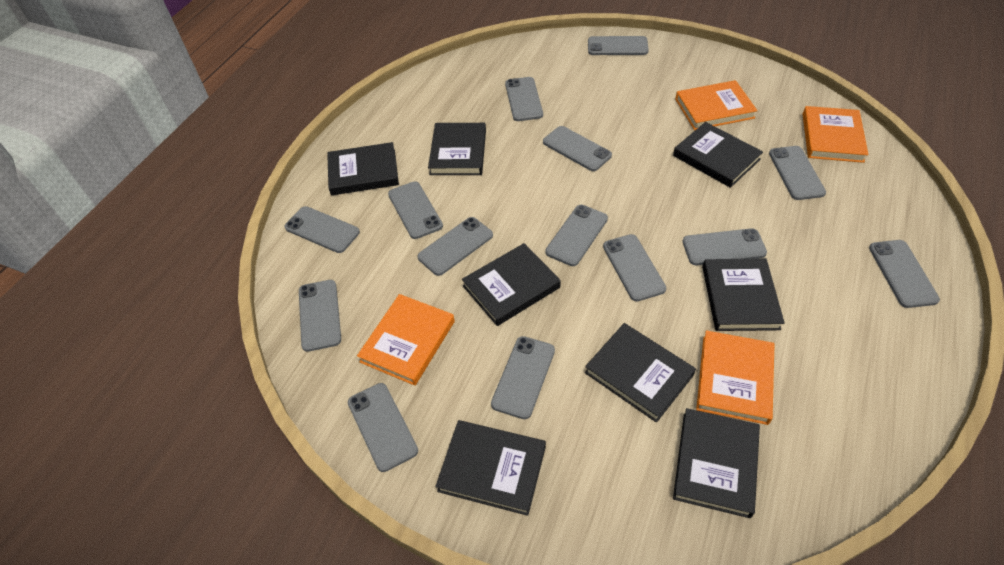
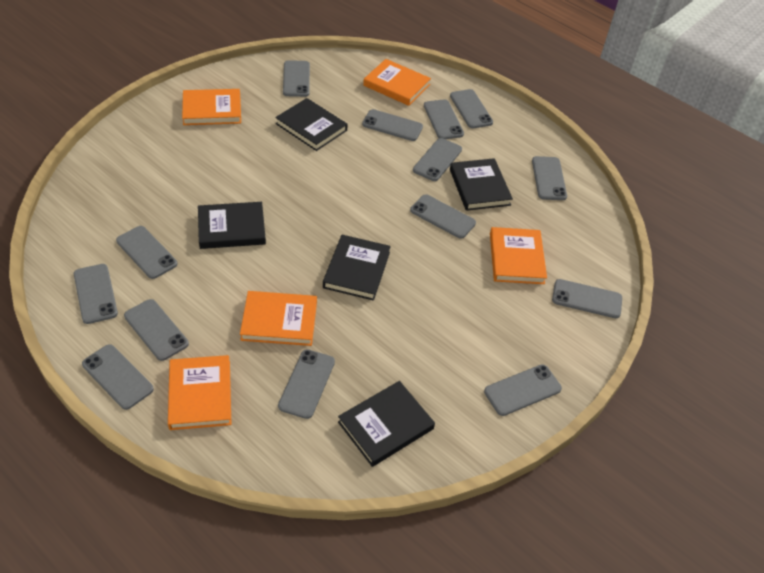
black book: [327,142,399,195] [428,123,486,175] [436,420,546,516] [462,243,561,326] [585,323,696,423] [673,122,763,188] [673,408,760,518] [702,258,784,331] = 8 -> [198,202,266,249] [275,98,348,151] [323,235,391,301] [338,381,435,467] [450,158,513,211] = 5
orange book: [357,294,455,386] [675,80,758,130] [696,330,774,425] [803,106,869,163] = 4 -> [168,355,231,430] [182,89,241,125] [240,291,317,346] [363,59,431,106] [490,227,547,284] = 5

